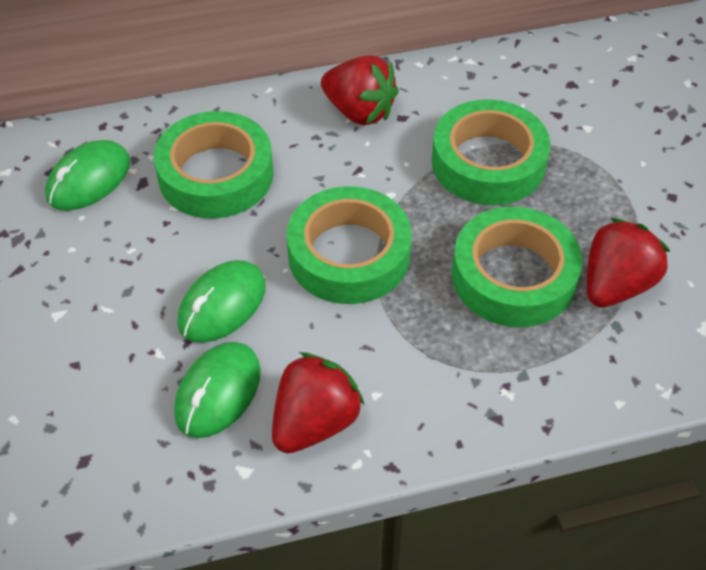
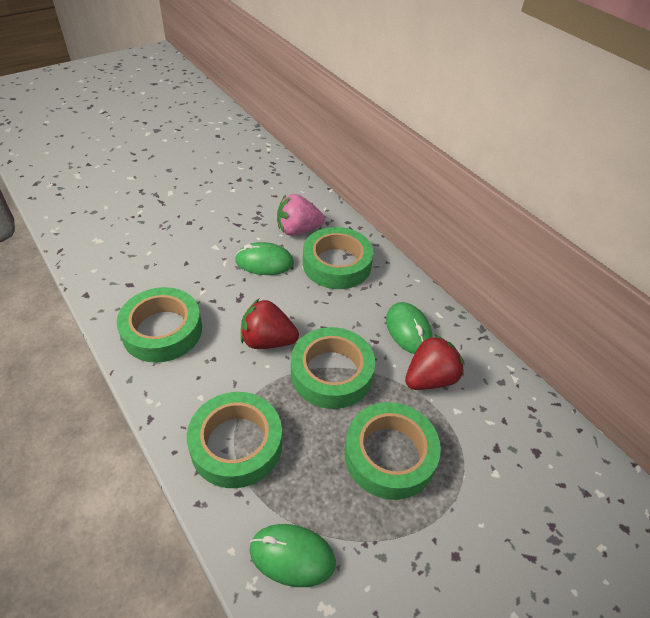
green tape: [154,111,274,219] [286,186,411,304] [432,99,550,205] [452,207,582,327] = 4 -> [117,287,202,363] [187,392,282,488] [291,327,375,409] [303,227,374,289] [345,402,441,500] = 5
pink strawberry: none = 0 -> [277,194,325,236] = 1
red strawberry: [272,352,364,453] [321,55,399,125] [587,218,670,308] = 3 -> [241,299,299,349] [405,334,464,390] = 2

